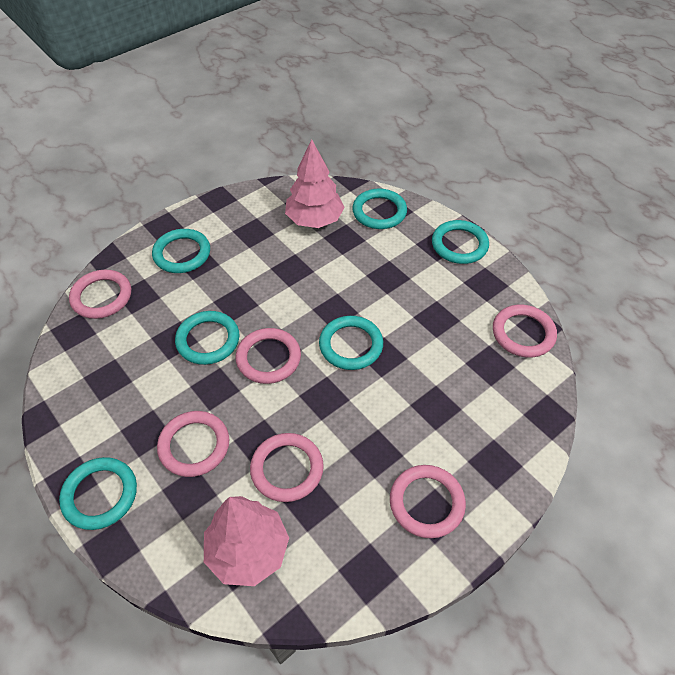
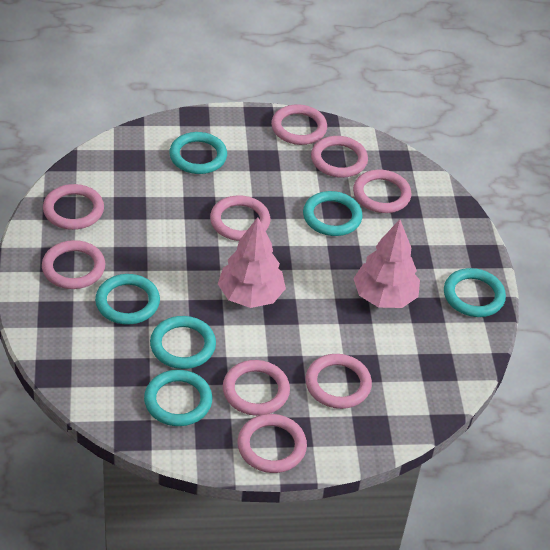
pink ring: [69,270,131,319] [157,411,229,477] [235,328,301,384] [250,433,324,502] [390,465,466,538] [493,304,557,358] = 6 -> [42,240,105,289] [43,184,104,230] [210,195,270,241] [223,360,290,416] [237,414,307,473] [271,104,327,145] [305,354,372,409] [311,136,368,178] [353,170,412,213] = 9

